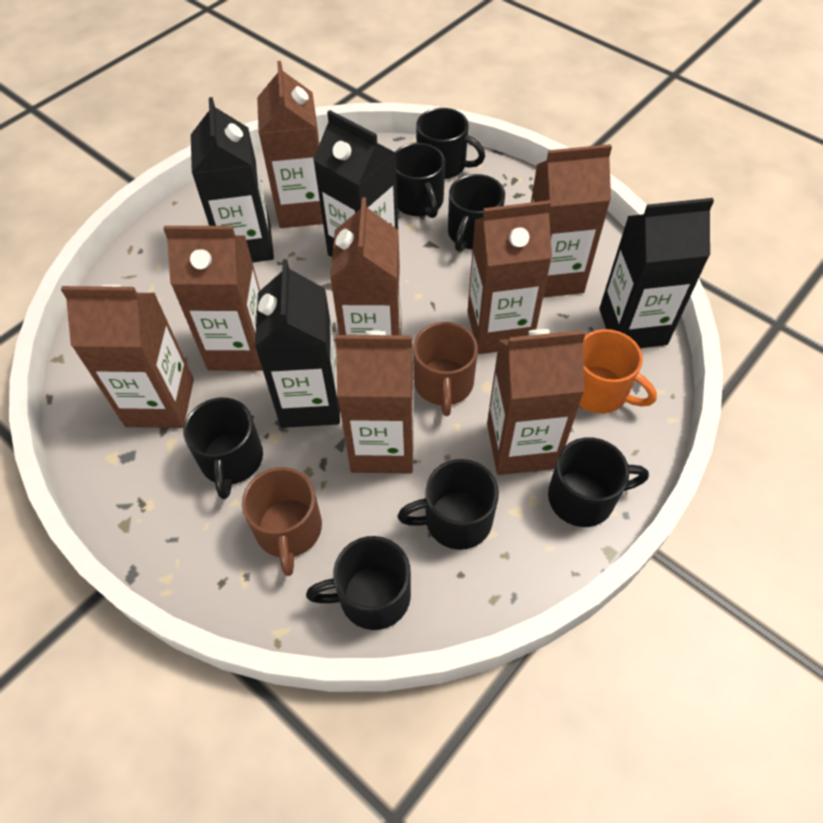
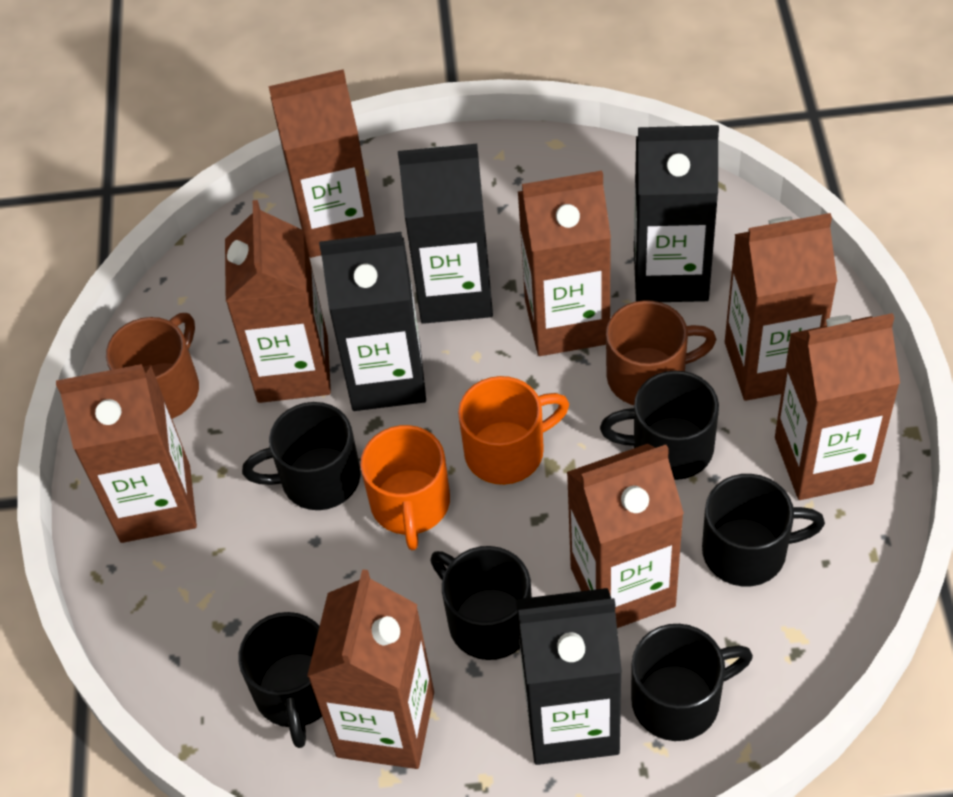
black mug: [183,398,263,499] [306,536,411,630] [395,143,445,218] [397,459,499,550] [416,108,485,179] [448,174,505,252] [548,437,649,527] = 7 -> [238,612,322,748] [242,402,361,510] [430,546,532,660] [600,370,719,480] [631,624,753,741] [702,474,825,587] = 6
orange mug: [579,329,657,413] = 1 -> [360,425,450,550] [458,376,569,485] = 2

